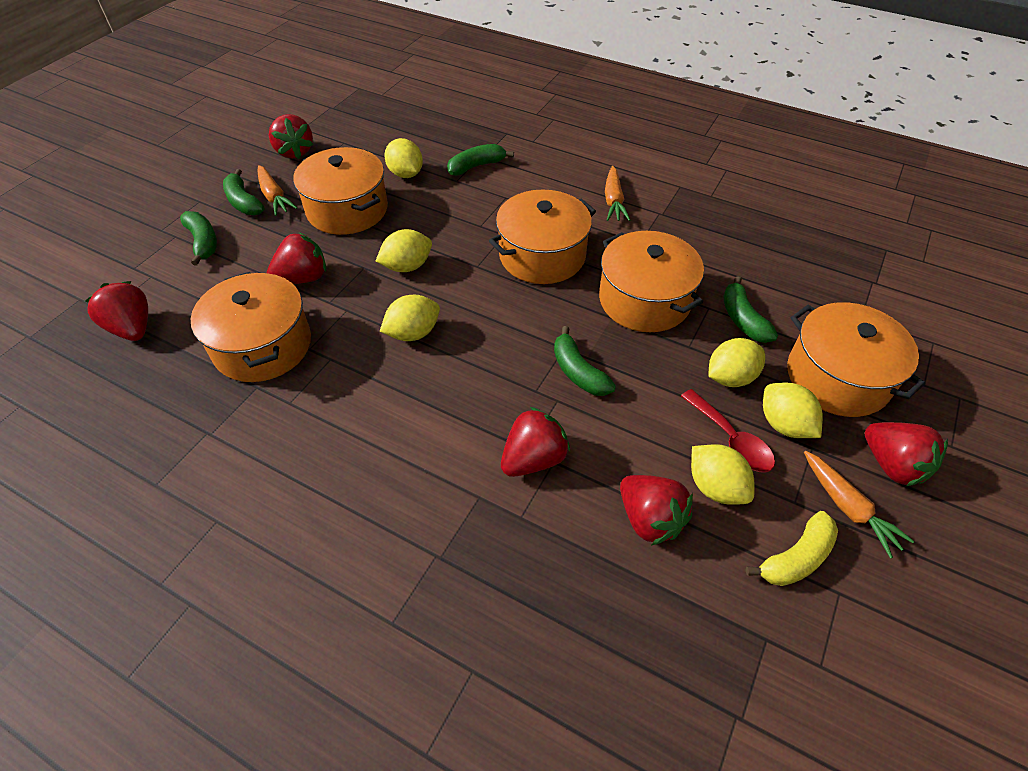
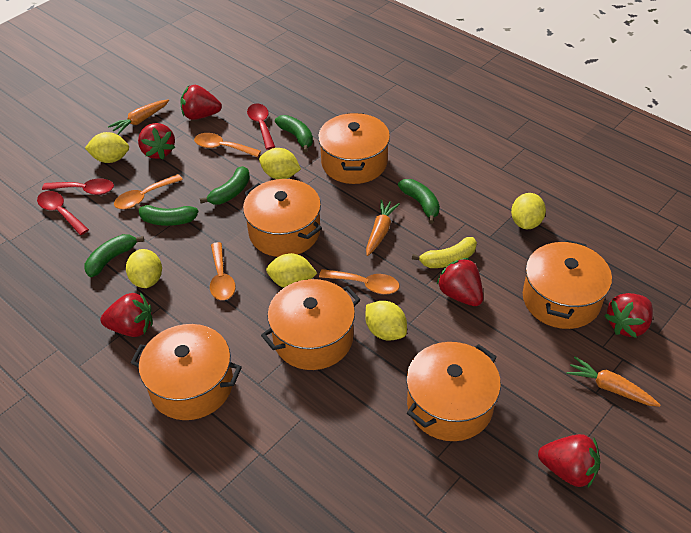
orange pot: [191,272,311,382] [293,147,388,235] [489,190,596,284] [599,231,704,332] [787,302,925,417] = 5 -> [130,324,242,420] [243,179,322,257] [261,279,361,370] [318,113,390,184] [406,342,501,441] [523,240,612,329] = 6
orange spoon: none = 0 -> [114,174,183,209] [194,133,261,157] [210,242,236,300] [319,269,400,294] = 4
red spoon: [681,389,775,473] = 1 -> [37,191,89,235] [42,178,114,195] [247,103,275,150] = 3

